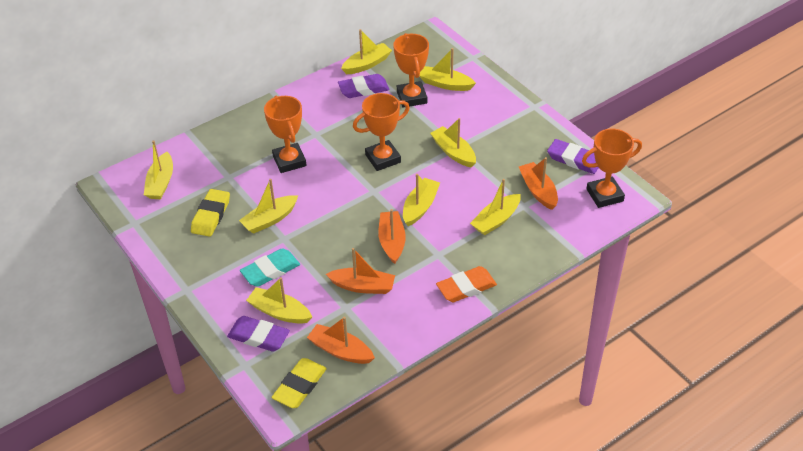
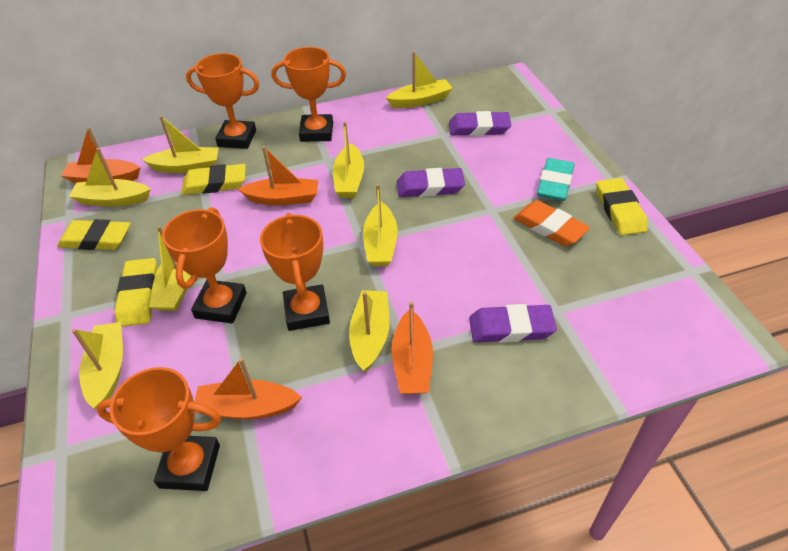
orange trophy: [264,96,307,173] [353,93,410,171] [393,33,429,108] [582,129,642,208] = 4 -> [96,367,221,491] [162,207,247,323] [186,53,259,149] [260,213,330,331] [272,47,346,142] = 5
yellow eraser: [191,189,230,237] [271,358,327,408] = 2 -> [57,219,131,250] [115,258,158,327] [181,164,246,195] [596,178,648,235] = 4

